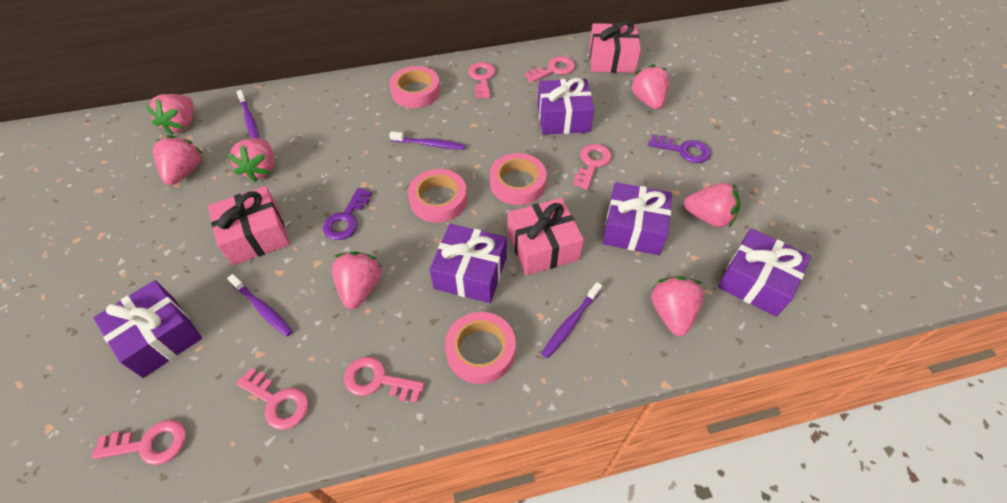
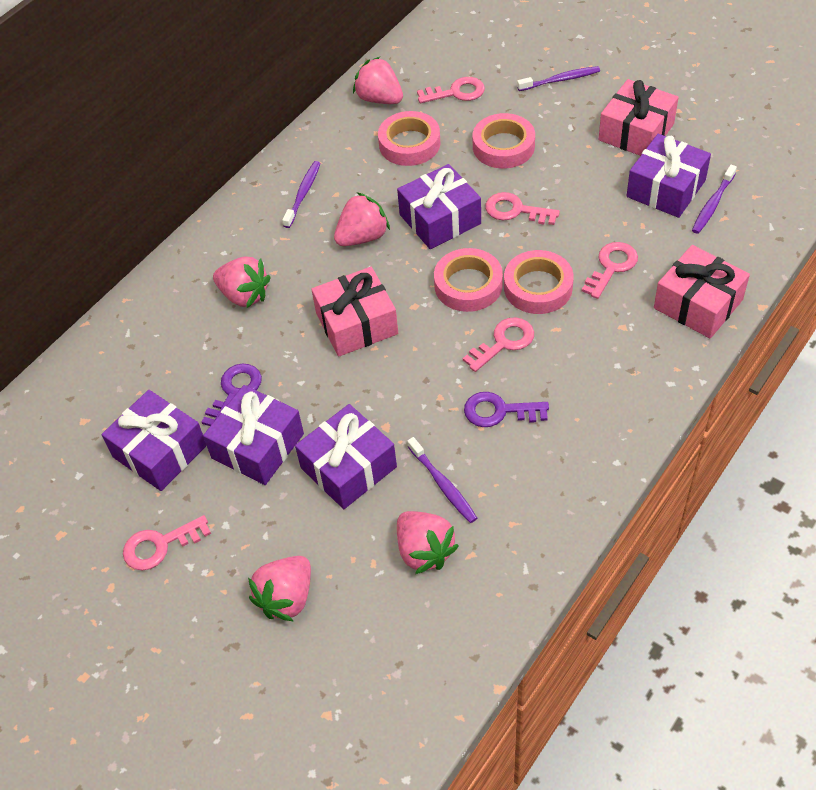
pink key: [92,420,186,465] [236,368,309,430] [344,357,425,402] [468,62,495,98] [525,56,575,83] [573,144,611,190] = 6 -> [123,515,211,570] [417,77,485,103] [463,317,534,372] [485,192,560,225] [582,242,638,299] = 5
pink strawberry: [146,94,194,135] [153,135,203,185] [227,138,275,182] [332,252,383,309] [630,64,669,110] [651,276,704,336] [684,183,740,228] = 7 -> [213,256,271,308] [248,556,311,622] [334,192,390,246] [353,57,403,104] [397,511,459,574] = 5

